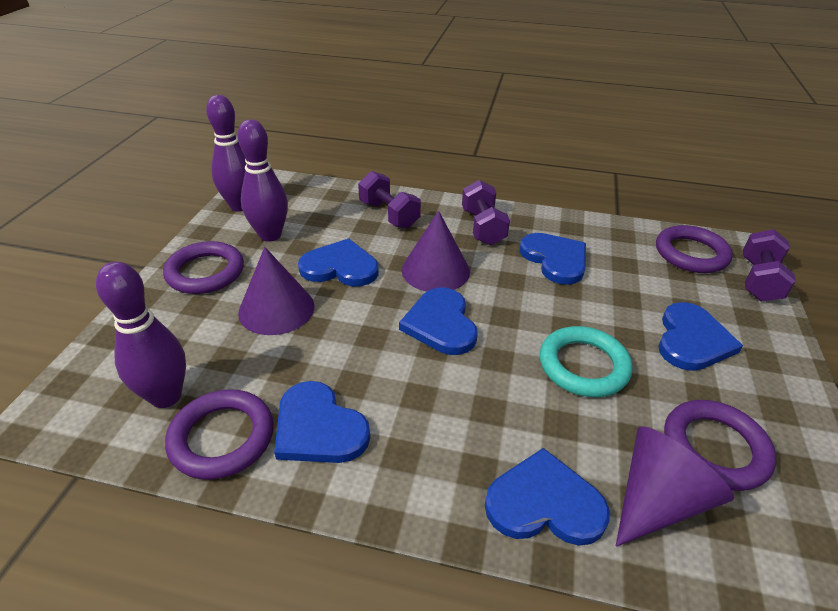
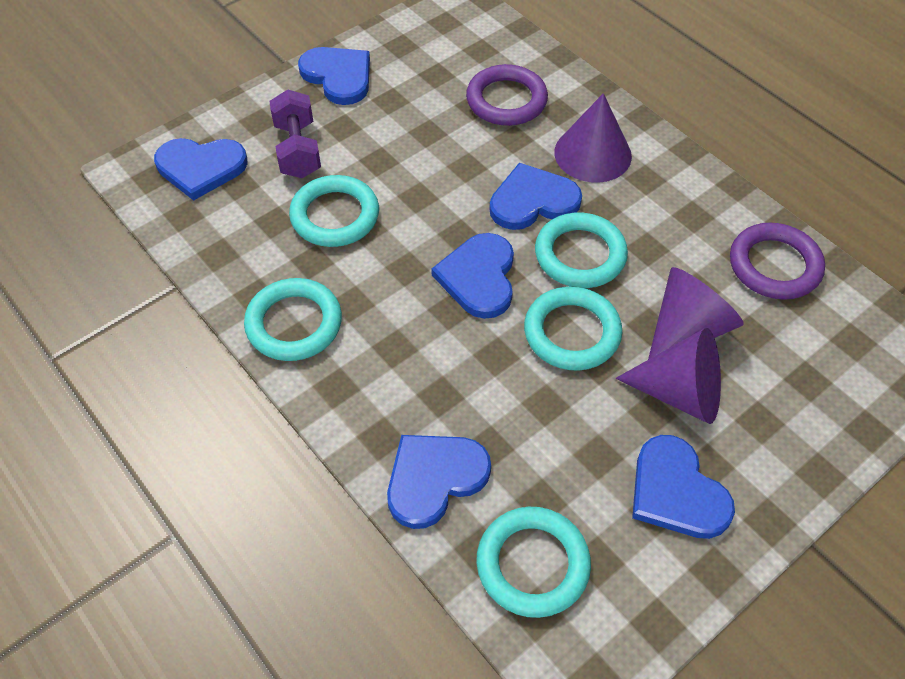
purple bowling pin: [96,262,186,408] [206,95,247,212] [238,119,288,242] = 3 -> none = 0
purple dumbbell: [358,171,421,229] [462,180,510,246] [743,229,796,302] = 3 -> [269,89,321,178] = 1
purple ring: [163,241,244,294] [165,389,274,480] [656,225,733,273] [664,400,776,491] = 4 -> [466,64,548,126] [730,223,825,300] = 2
turquoise ring: [540,326,633,397] = 1 -> [244,278,342,361] [289,175,379,247] [476,507,591,618] [524,286,622,371] [535,212,628,288] = 5

